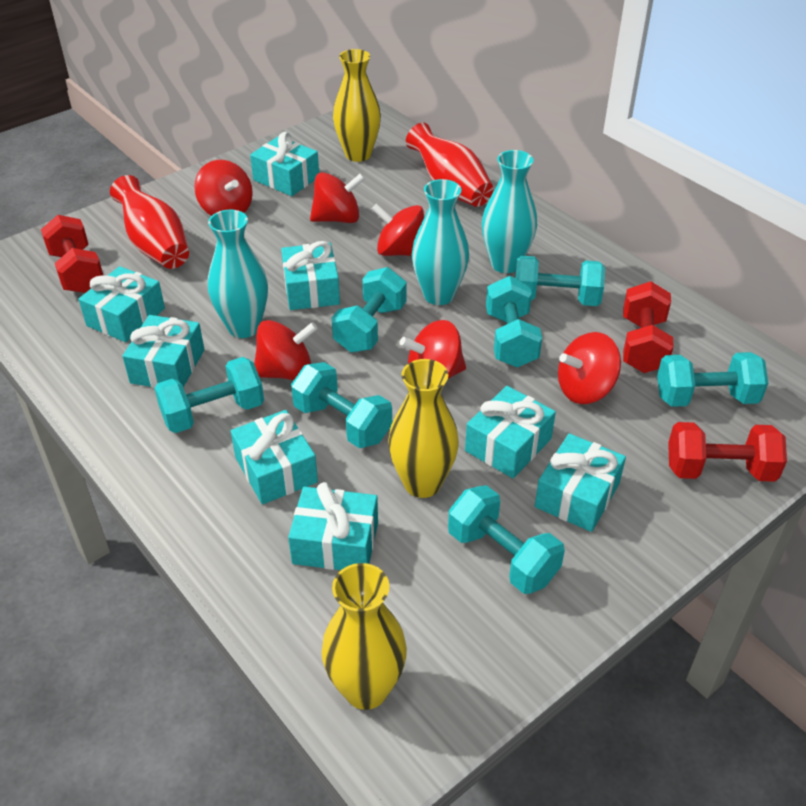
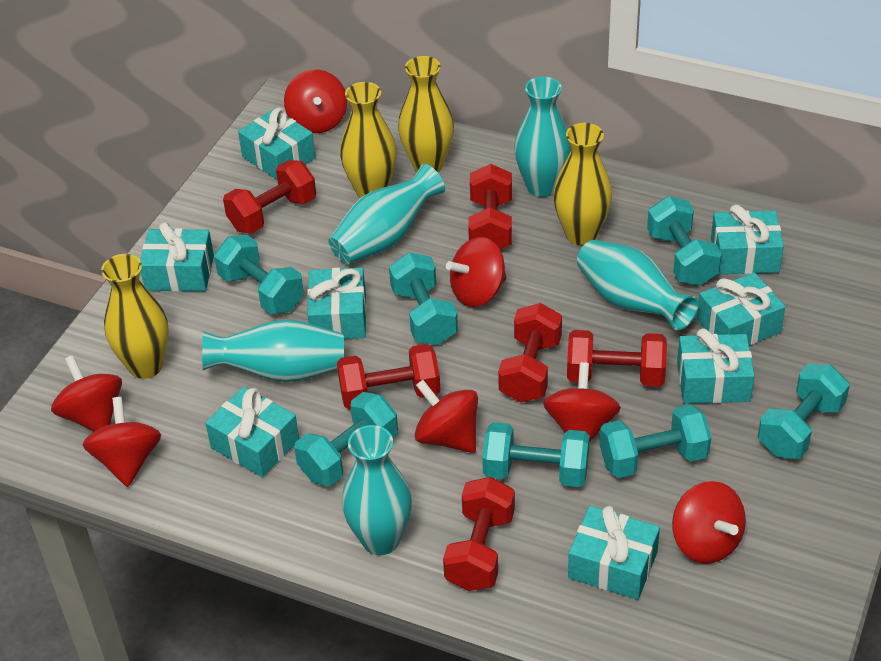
red dumbbell: [41,215,103,293] [623,281,674,373] [668,422,787,482] = 3 -> [223,160,316,234] [337,344,441,410] [443,477,515,591] [468,164,512,249] [498,303,562,403] [567,330,667,387] = 6
red spinning top: [194,160,253,216] [254,320,318,380] [310,172,365,223] [372,203,424,256] [400,320,466,379] [558,332,621,404] = 6 -> [51,355,122,432] [83,397,161,487] [284,70,347,133] [415,380,478,453] [446,237,507,307] [543,362,621,442] [672,481,746,564] = 7
red vase: [110,175,189,269] [406,123,494,207] = 2 -> none = 0
turquoise vase: [208,210,268,338] [412,179,469,305] [482,150,537,273] = 3 -> [202,319,344,382] [328,164,445,264] [342,425,412,555] [514,77,571,197] [577,240,698,330] = 5
yellow vase: [322,563,407,710] [333,49,381,162] [388,359,459,498] = 3 -> [101,254,169,379] [340,82,397,198] [398,56,454,172] [553,123,612,245] = 4

